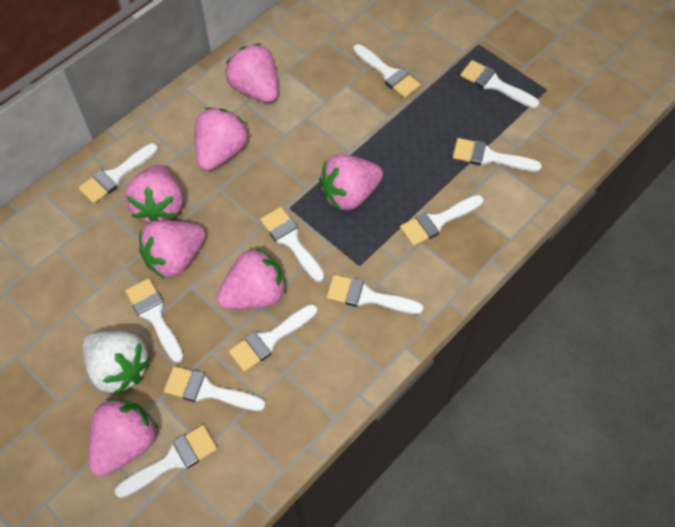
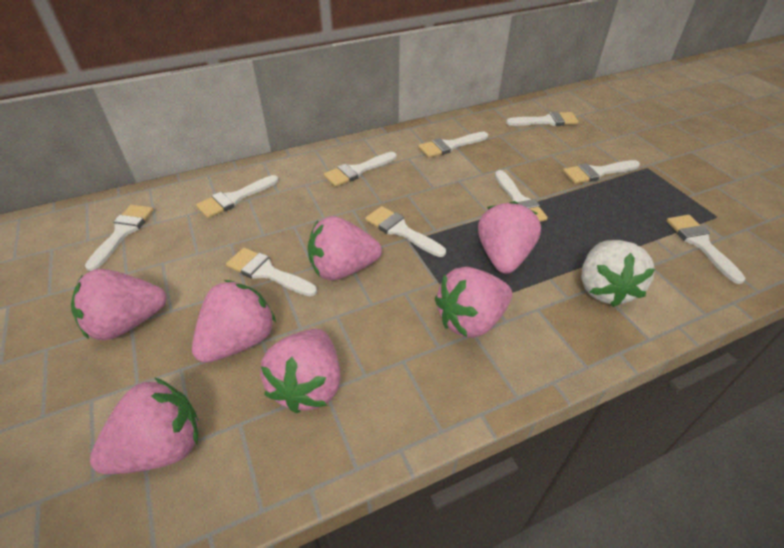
white brush: [78,143,158,204] [115,425,217,498] [125,278,184,363] [164,366,266,411] [229,304,317,372] [260,207,324,282] [327,275,424,314] [353,44,421,98] [400,195,484,246] [453,138,542,172] [460,60,539,108] = 11 -> [85,205,154,271] [196,175,279,218] [226,248,317,297] [324,152,397,187] [365,206,446,257] [418,132,488,158] [495,170,548,222] [506,112,579,126] [563,160,640,184] [667,215,745,284] = 10

